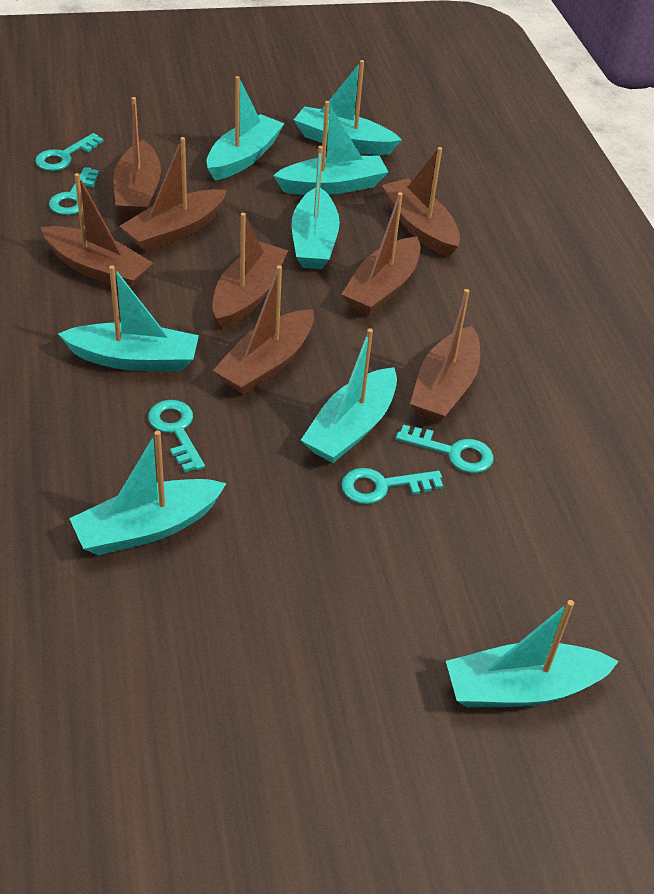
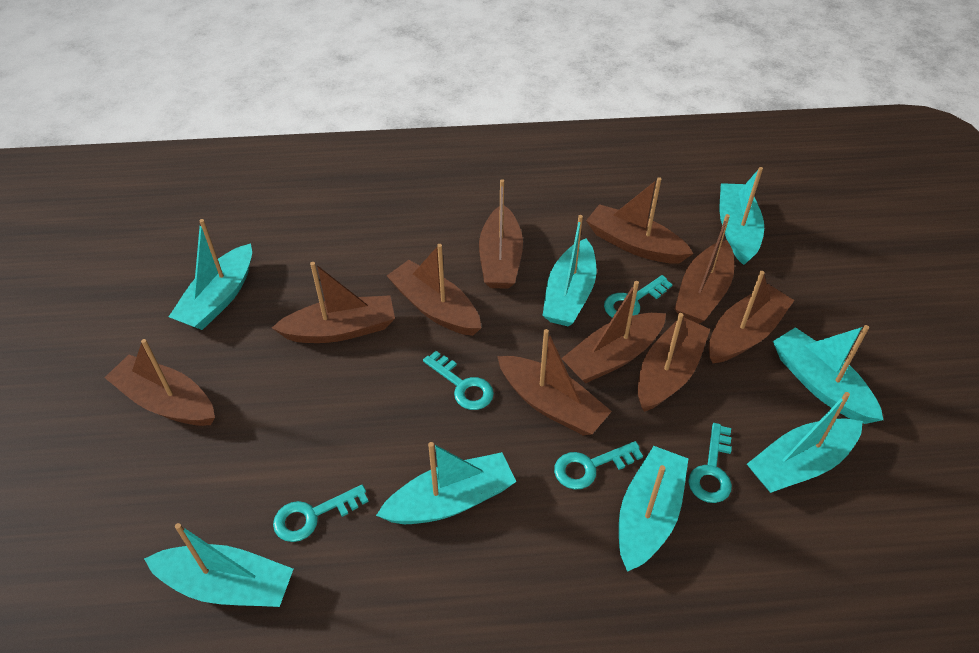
brown boat: [41,173,153,288] [113,97,161,217] [120,137,227,252] [212,213,288,329] [213,265,314,395] [341,192,421,316] [382,147,460,257] [410,289,480,423] = 8 -> [104,339,215,426] [272,262,395,343] [387,244,481,336] [479,179,523,289] [497,329,612,435] [561,281,666,383] [586,177,694,263] [638,313,710,412] [675,214,734,324] [709,271,794,363] = 10

